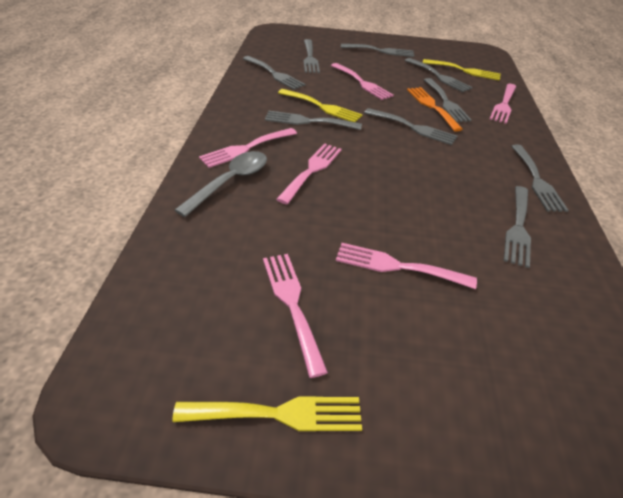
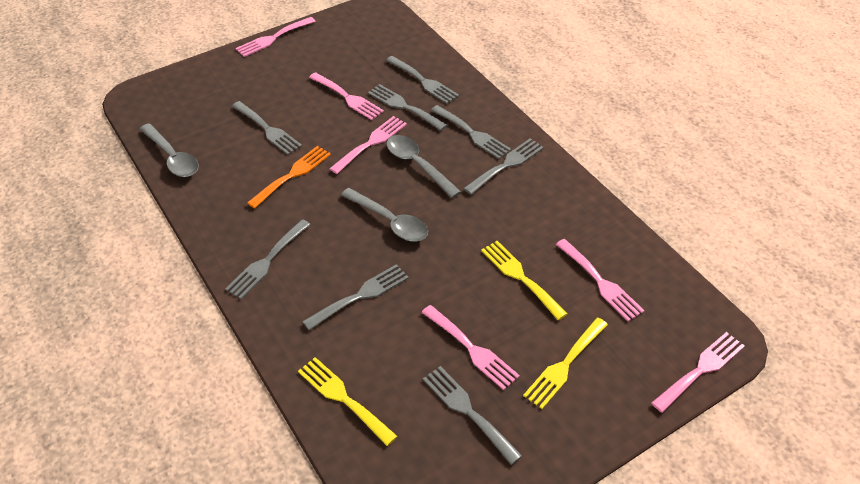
grey fork: [243,56,306,90] [265,111,362,130] [303,39,320,73] [341,44,414,57] [364,108,457,145] [405,58,473,92] [424,78,472,122] [504,186,531,268] [511,145,569,212] = 9 -> [225,219,311,299] [232,101,302,155] [302,264,409,330] [368,84,447,131] [386,56,459,104] [423,366,522,465] [431,105,511,159] [463,138,544,195] = 8
grey spoon: [175,151,267,217] = 1 -> [140,123,199,177] [341,188,428,242] [386,135,461,198] = 3

